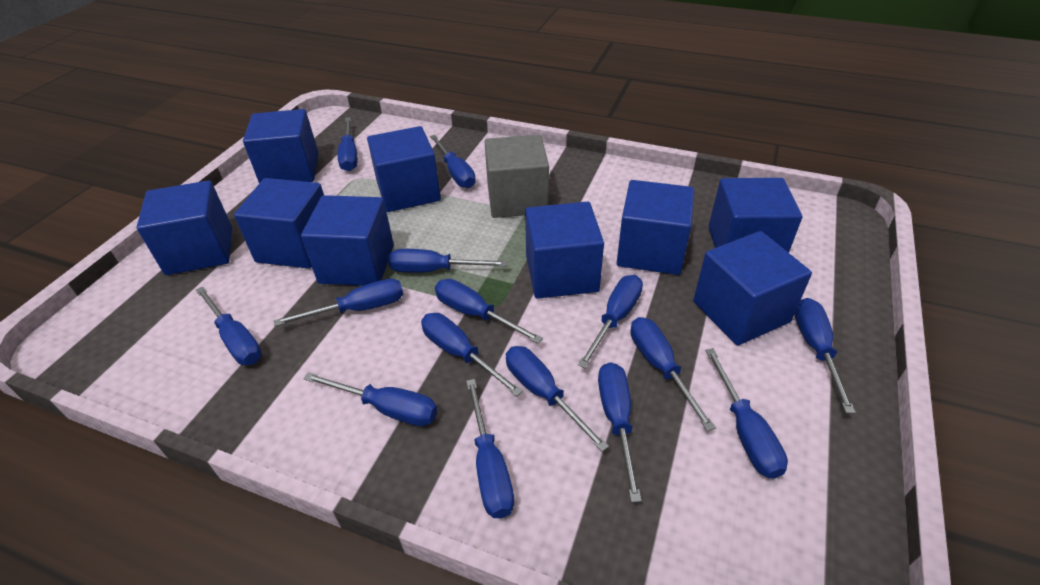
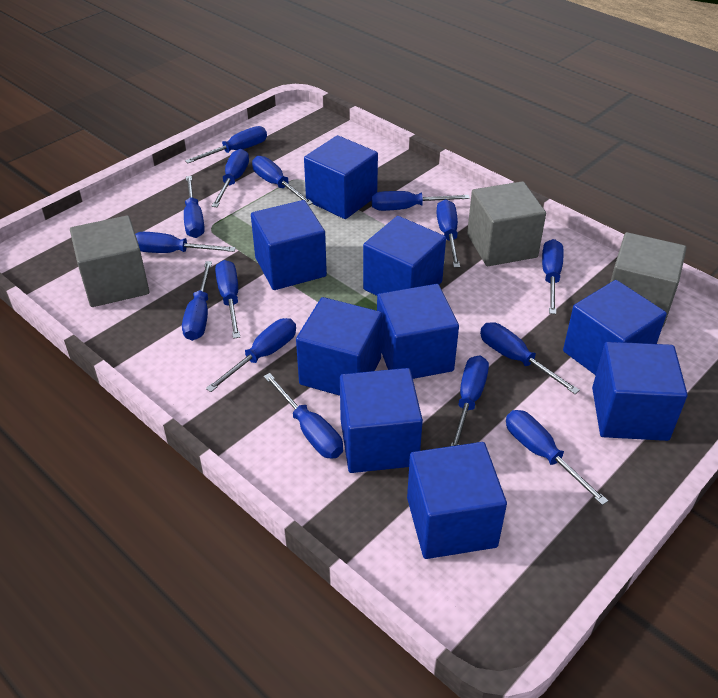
grey cube: [484,135,549,218] = 1 -> [70,215,149,307] [467,181,546,266] [610,232,686,326] = 3

